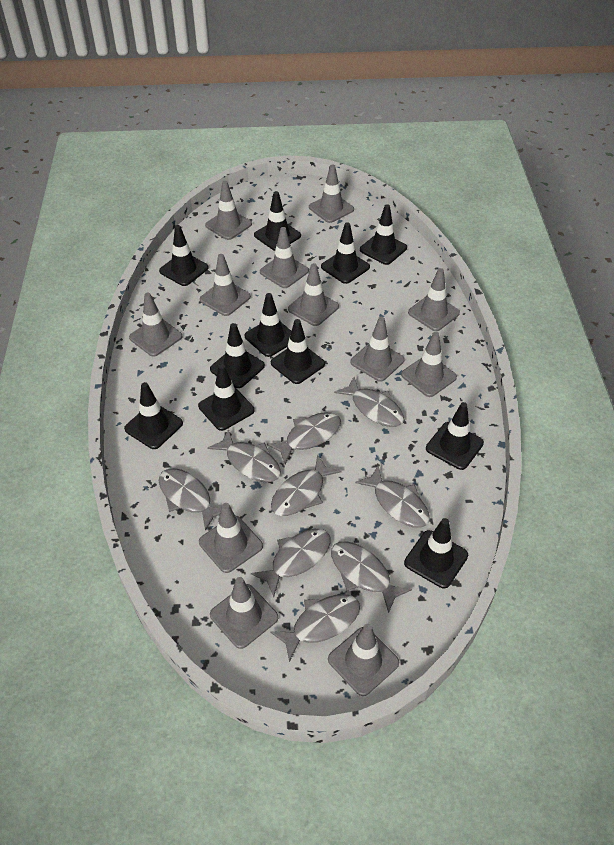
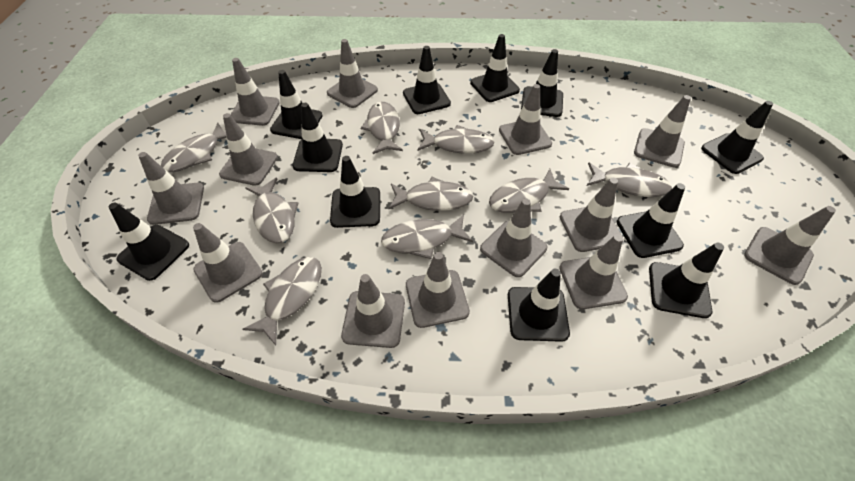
grey traffic cone: [129,293,182,357] [199,503,263,573] [200,254,251,316] [205,181,252,240] [210,577,278,649] [260,227,309,288] [288,263,339,326] [309,164,354,223] [328,624,399,696] [350,317,405,382] [401,332,457,397] [408,268,460,331] = 12 -> [138,152,204,225] [193,223,263,303] [219,113,278,186] [231,58,280,126] [327,39,378,108] [341,274,405,348] [406,252,470,328] [480,199,547,277] [499,84,552,155] [559,234,628,309] [560,178,623,252] [634,95,691,168] [744,206,836,285] = 13

